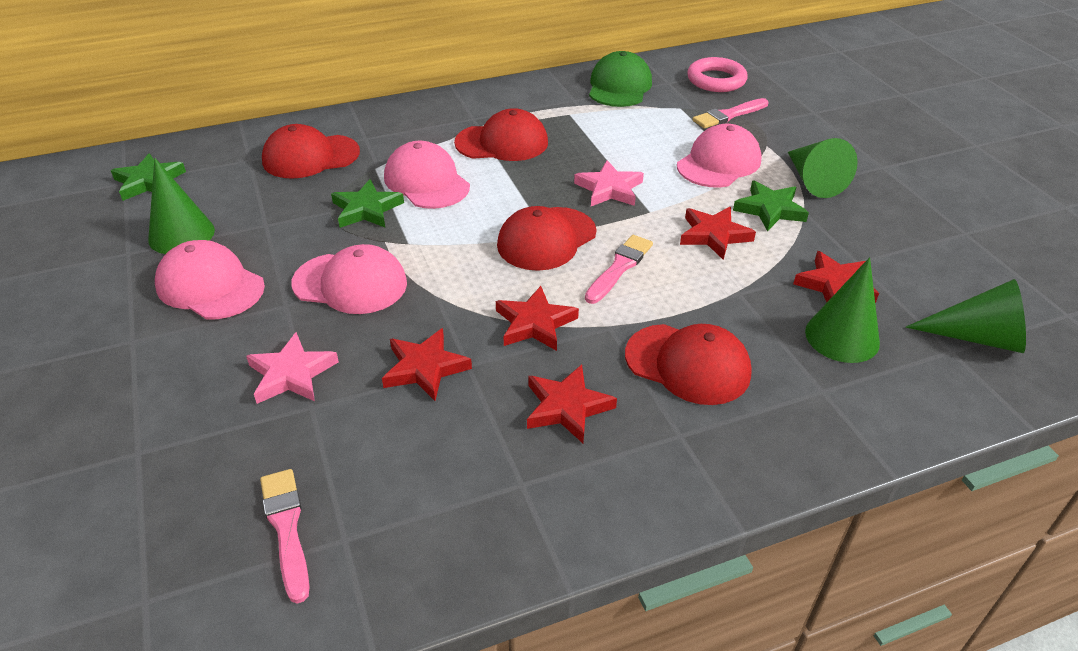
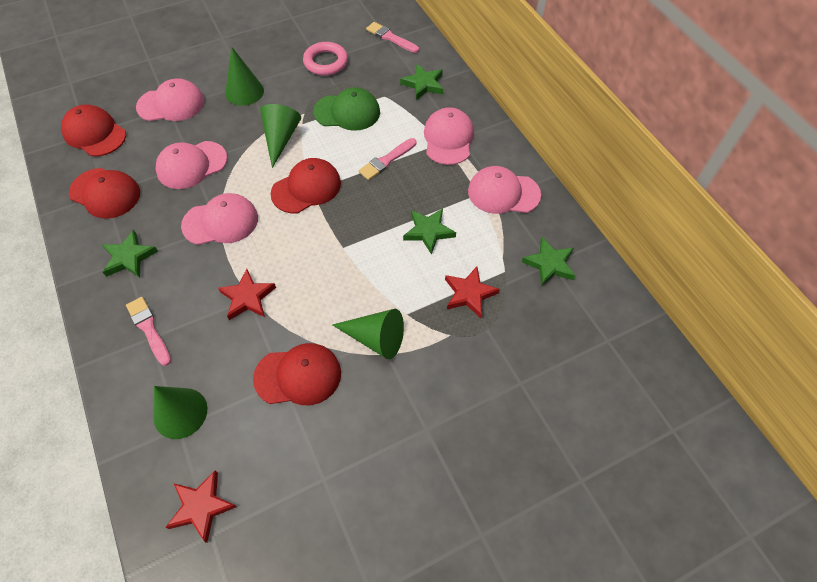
green star: [111,154,186,201] [331,179,404,228] [733,180,809,231] = 3 -> [102,230,158,278] [400,64,443,100] [403,208,456,255] [522,237,576,287] = 4
pink cap: [155,240,265,319] [292,244,407,314] [384,141,470,209] [677,124,762,188] = 4 -> [136,78,205,121] [155,141,227,189] [181,193,258,245] [424,107,474,165] [468,166,541,214] = 5
pink star: [246,332,339,404] [574,160,644,206] = 2 -> none = 0
red star: [382,328,472,401] [496,286,579,351] [527,365,617,443] [680,207,756,260] [793,251,879,303] = 5 -> [165,471,237,543] [218,269,276,320] [445,267,500,318] = 3

